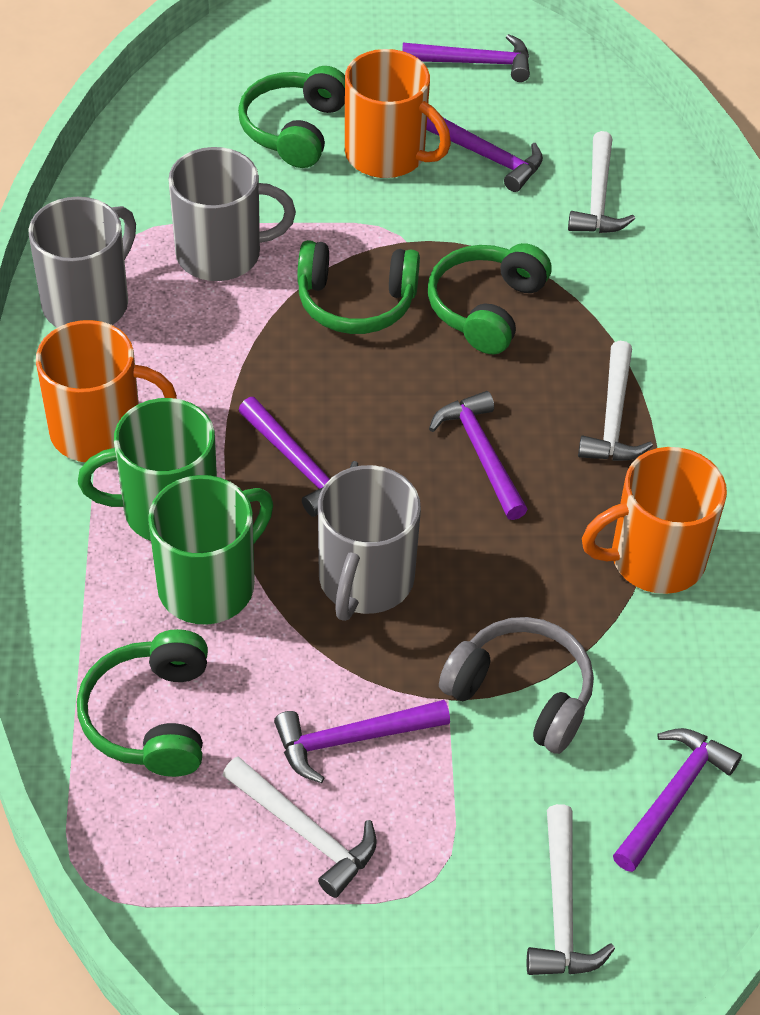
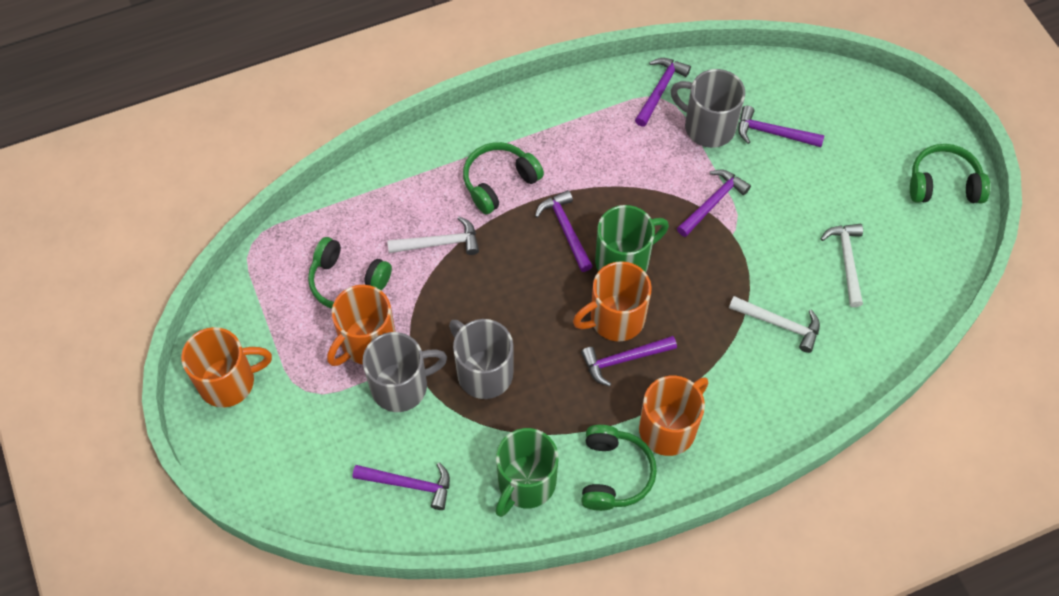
grey headphones: [439,617,594,754] = 1 -> none = 0
orange mug: [36,320,177,462] [345,49,451,178] [582,447,727,594] = 3 -> [181,327,272,408] [327,285,396,366] [573,261,652,341] [639,376,708,456] = 4
white hammer: [223,756,377,898] [527,804,615,975] [568,131,635,233] [578,341,653,461] = 4 -> [387,216,479,255] [729,296,820,353] [821,224,863,307] = 3

